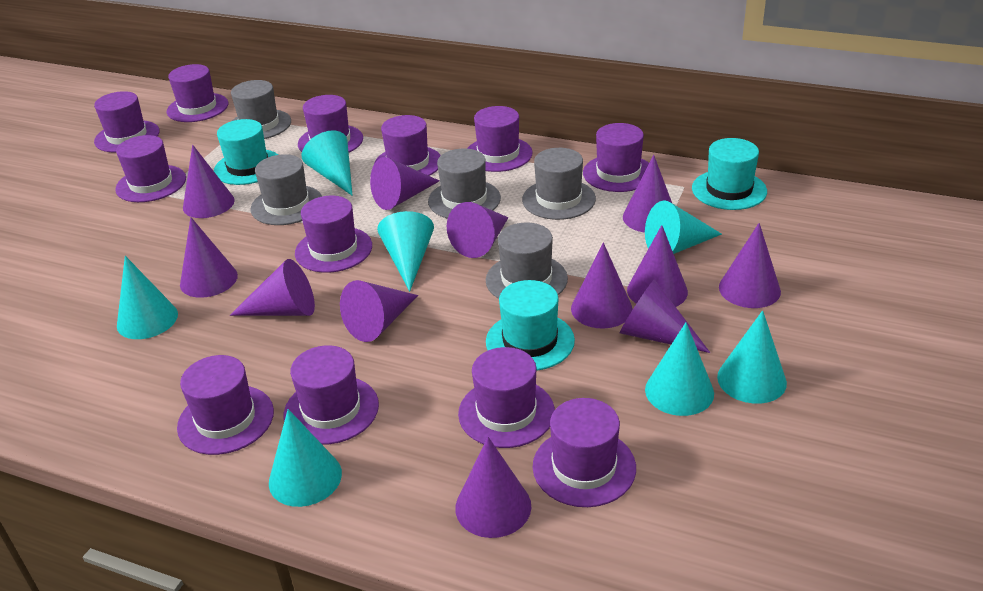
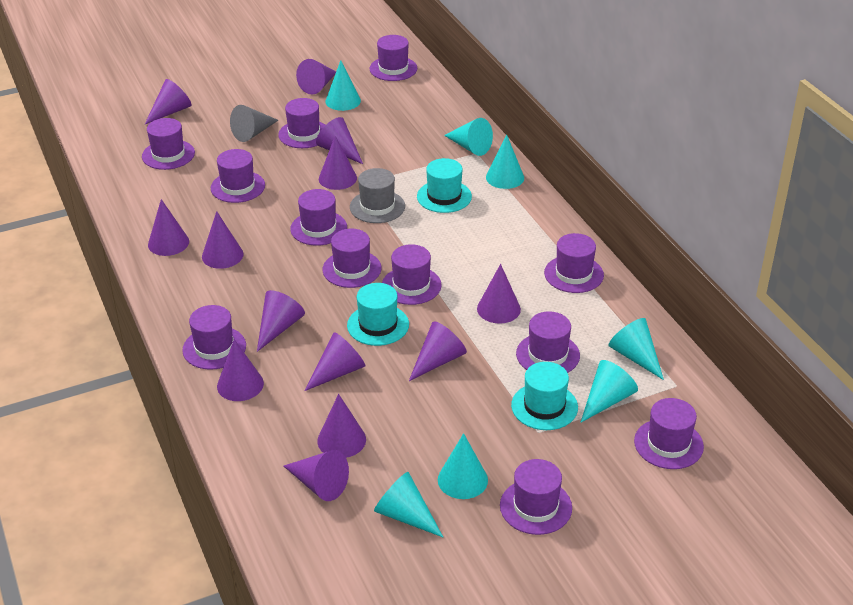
grey cone: none = 0 -> [230,105,278,142] = 1
grey hat: [231,80,291,139] [251,154,322,225] [428,148,501,219] [486,223,568,299] [522,148,596,220] = 5 -> [350,168,405,223] = 1
purple cone: [180,217,238,298] [183,145,235,218] [230,259,315,316] [340,280,418,342] [370,157,439,210] [447,202,508,258] [455,437,531,538] [571,242,632,329] [620,279,710,353] [623,155,672,233] [627,225,688,307] [719,223,781,308] = 12 -> [145,79,192,124] [148,199,189,256] [202,211,244,269] [217,339,264,401] [257,290,305,352] [284,450,349,501] [296,59,336,94] [305,332,365,391] [316,117,363,164] [317,394,366,458] [319,136,357,190] [409,321,467,381] [477,264,521,324] = 13

